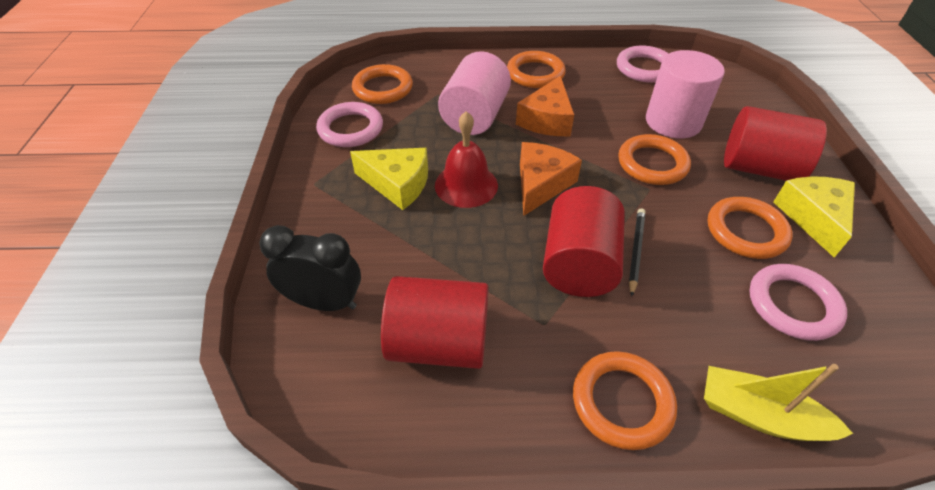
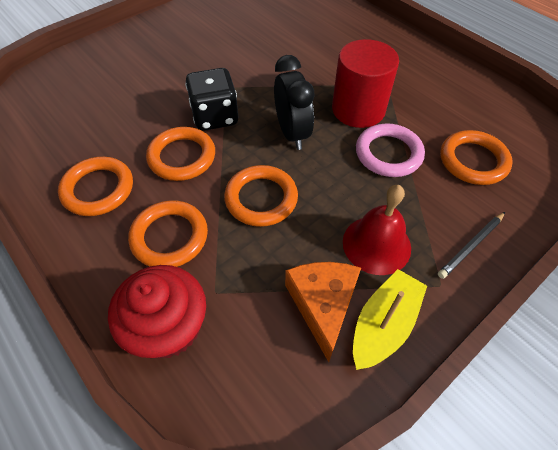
black dice: none = 0 -> [185,68,238,131] = 1
orange cheese: [516,76,574,136] [520,142,582,216] = 2 -> [285,262,361,362] = 1
pink cylinder: [438,51,511,135] [646,50,725,138] = 2 -> none = 0
pink ring: [316,102,383,147] [617,46,669,82] [749,264,847,341] = 3 -> [356,123,425,177] = 1
red cupcake: none = 0 -> [108,265,206,358] = 1
red cylinder: [381,276,489,369] [543,186,625,297] [724,106,827,181] = 3 -> [332,39,399,128] = 1
yellow cheese: [350,148,428,210] [773,176,855,258] = 2 -> none = 0

